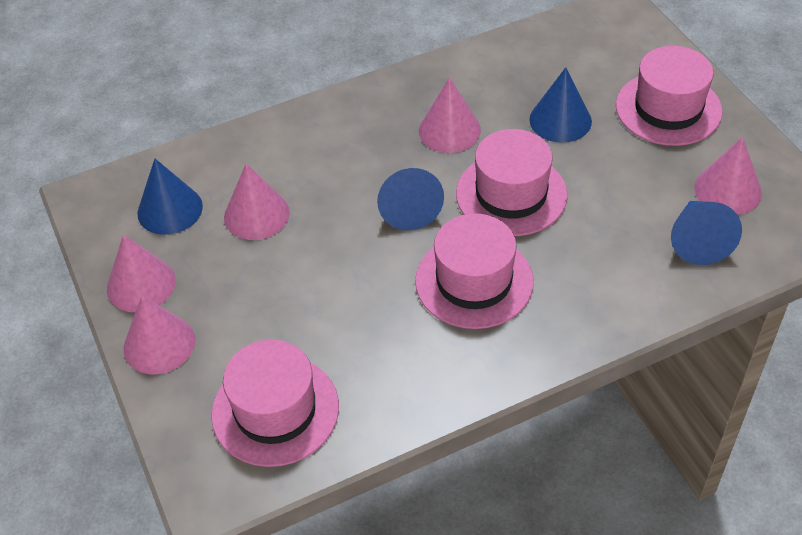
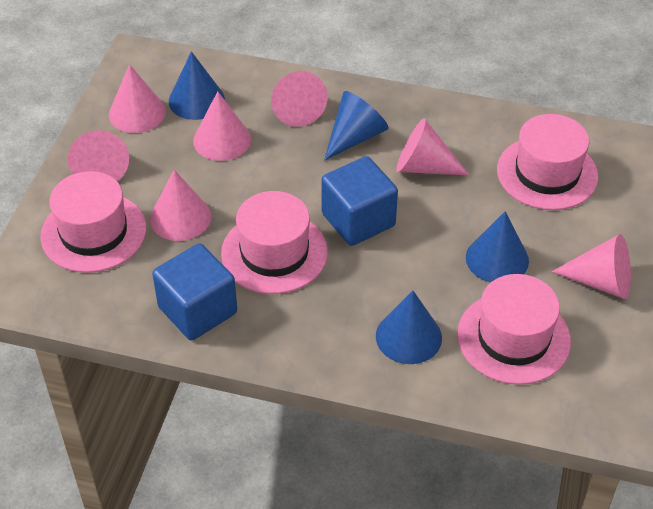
blue cube: none = 0 -> [152,243,237,340] [321,156,398,246] = 2
pink cone: [107,235,176,312] [124,296,195,375] [224,163,290,240] [419,78,481,153] [694,137,762,215] = 5 -> [68,130,129,181] [109,64,166,133] [150,170,211,241] [193,91,251,161] [271,71,328,127] [396,118,469,176] [551,234,631,299] = 7

